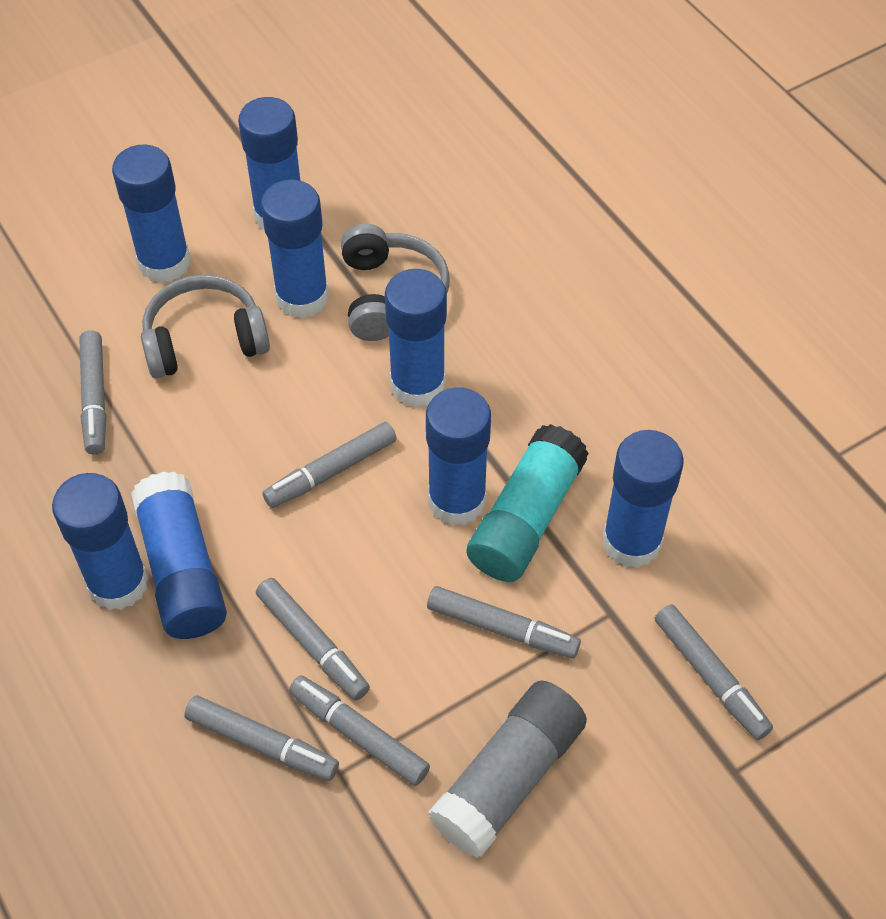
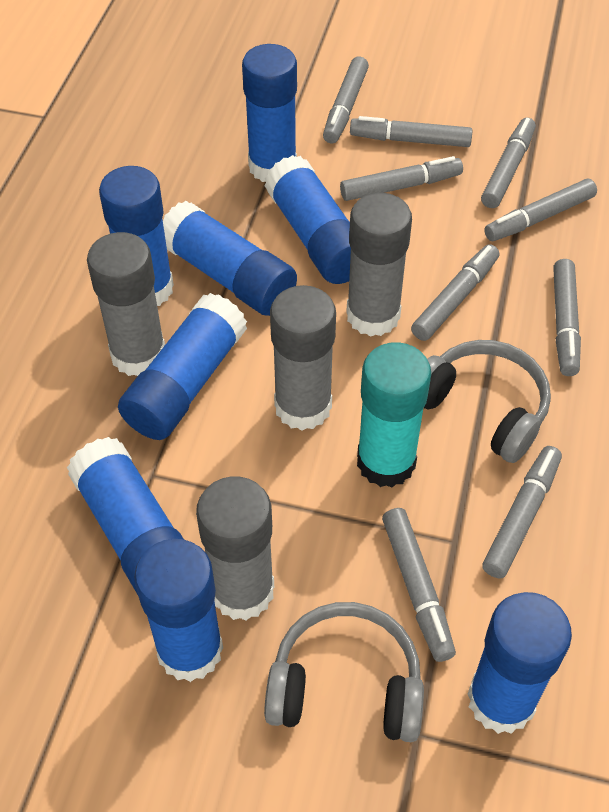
grey glue stick: [428,681,587,858] = 1 -> [87,232,165,376] [196,476,274,621] [270,285,336,430] [346,193,412,337] = 4
grey marker: [79,330,106,455] [184,695,339,781] [256,578,370,700] [262,422,397,508] [289,675,430,786] [427,586,581,659] [655,604,773,740] = 7 -> [323,57,369,143] [340,156,463,201] [350,116,473,147] [382,508,456,662] [411,244,499,341] [481,118,536,208] [482,446,562,579] [484,179,597,241] [553,259,581,376] = 9

